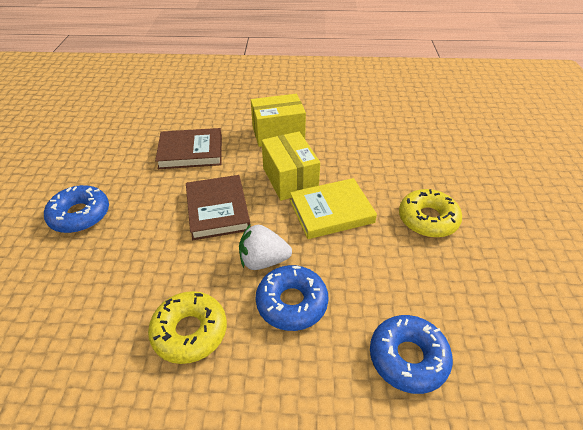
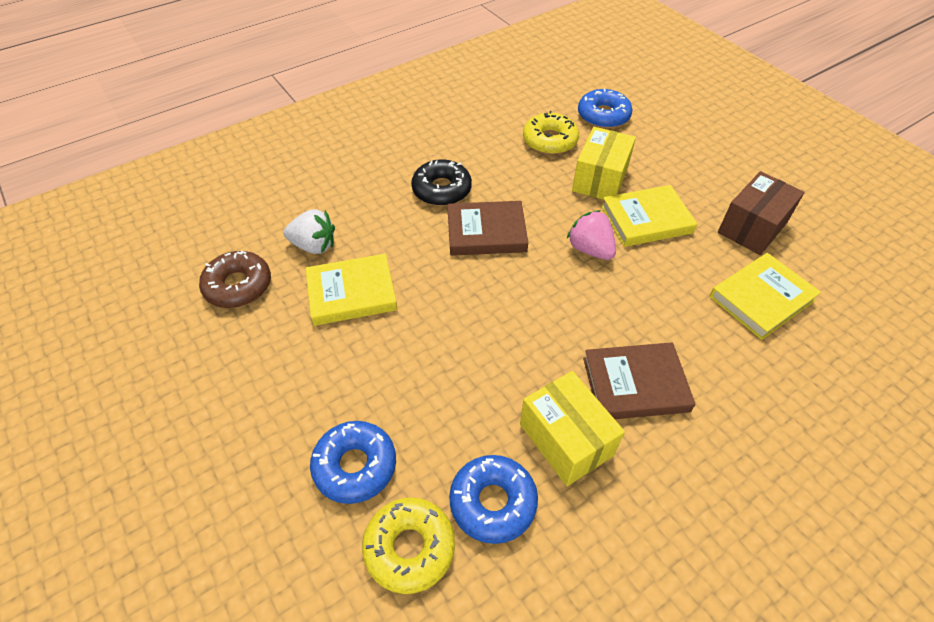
black donut: none = 0 -> [411,159,472,206] = 1
brown box: none = 0 -> [718,171,805,255] = 1
brown donut: none = 0 -> [199,251,271,308] = 1
pink strawberry: none = 0 -> [567,210,616,260] = 1
yellow book: [290,178,377,239] = 1 -> [306,254,397,326] [601,185,697,247] [709,253,821,340] = 3

